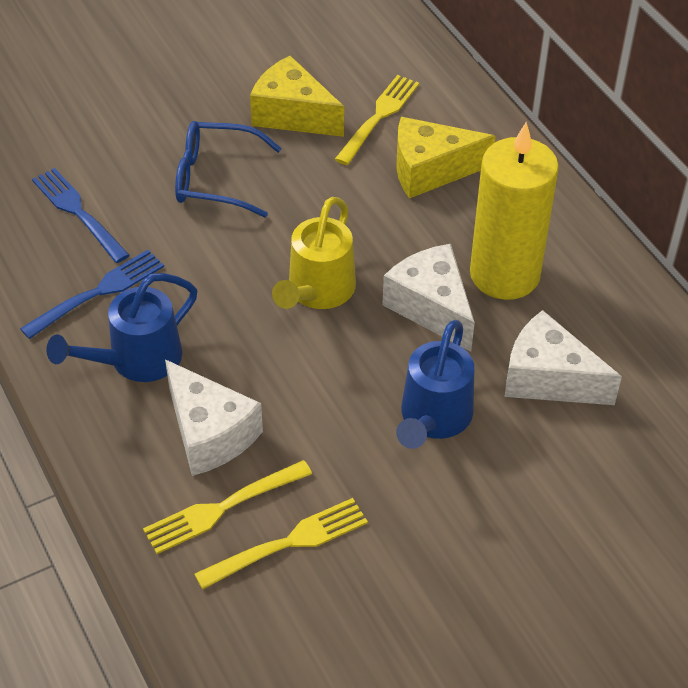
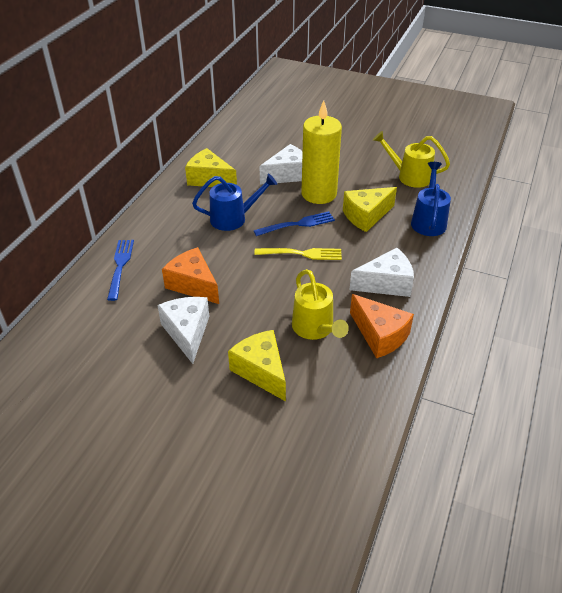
blue glasses: [175,121,282,217] = 1 -> none = 0
orange cheese: none = 0 -> [162,247,219,304] [350,294,414,358] = 2
yellow cheese: [250,55,344,137] [396,117,495,199] = 2 -> [185,148,237,187] [228,330,286,402] [343,187,397,232] = 3
yellow fork: [143,460,312,554] [194,498,368,590] [335,75,419,165] = 3 -> [254,248,342,260] = 1
yellow watering can: [272,197,356,309] = 1 -> [292,269,349,340] [373,131,450,188] = 2

